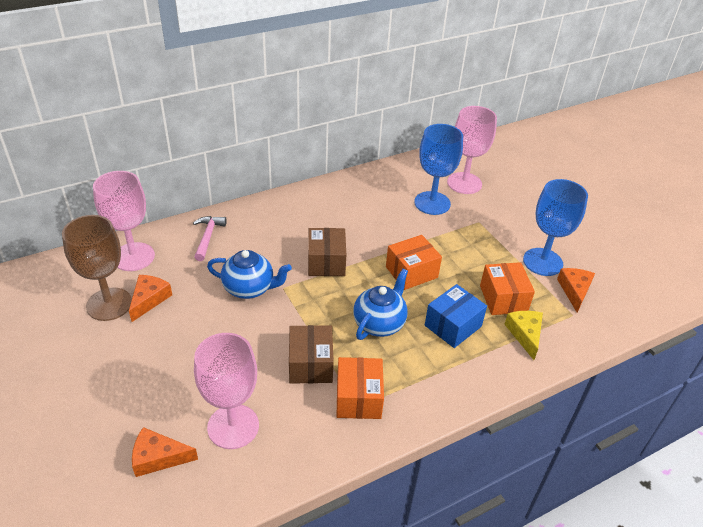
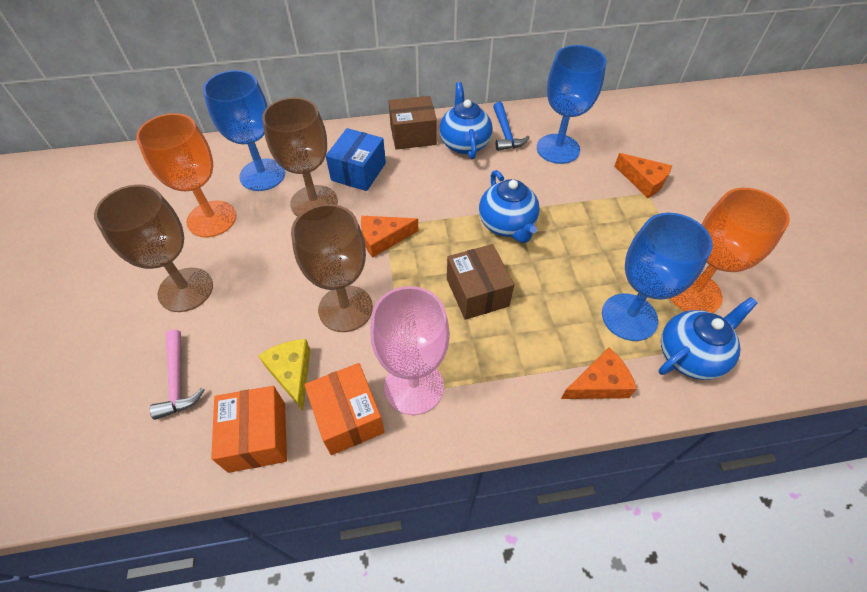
blue goblet: [414,124,463,215] [523,179,588,276] = 2 -> [203,70,285,191] [537,45,606,164] [602,213,713,341] = 3
blue hammer: none = 0 -> [493,102,530,151] = 1
blue teapot: [207,250,292,299] [353,268,408,340] = 2 -> [439,82,493,159] [479,170,540,243] [659,297,758,380] = 3
brown goblet: [62,215,132,321] = 1 -> [94,184,213,312] [262,97,338,217] [291,204,373,332] = 3
orange box: [337,357,384,419] [386,235,442,290] [480,262,535,315] = 3 -> [211,386,287,473] [304,363,385,455] = 2
orange goblet: none = 0 -> [136,113,236,237] [670,188,790,313] = 2
pink goblet: [93,171,155,271] [194,333,259,449] [447,106,497,194] = 3 -> [370,286,450,415] = 1

